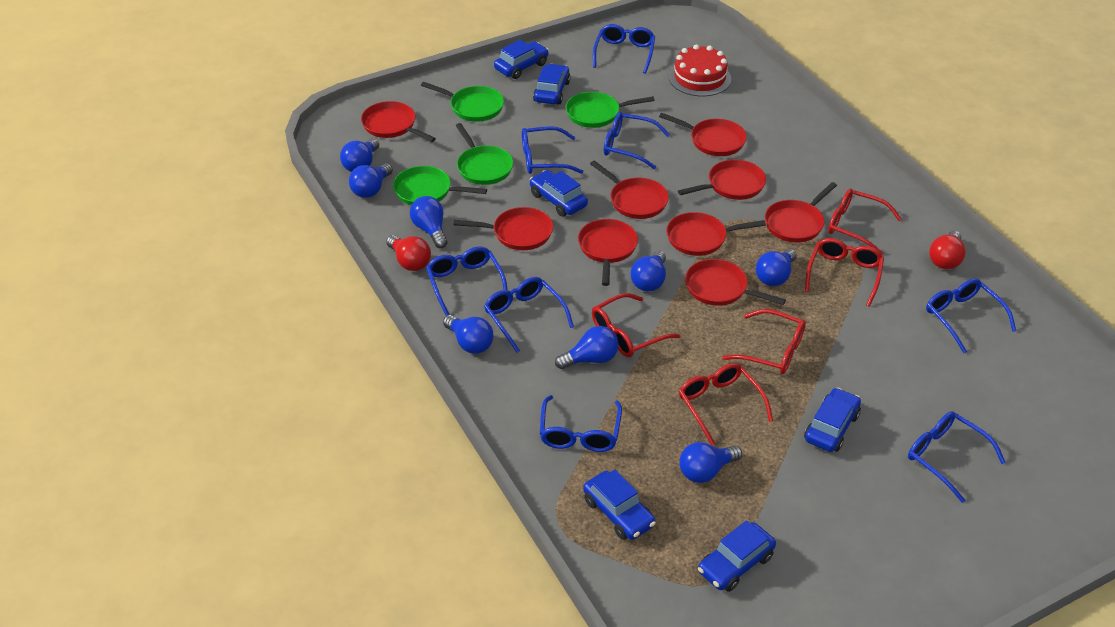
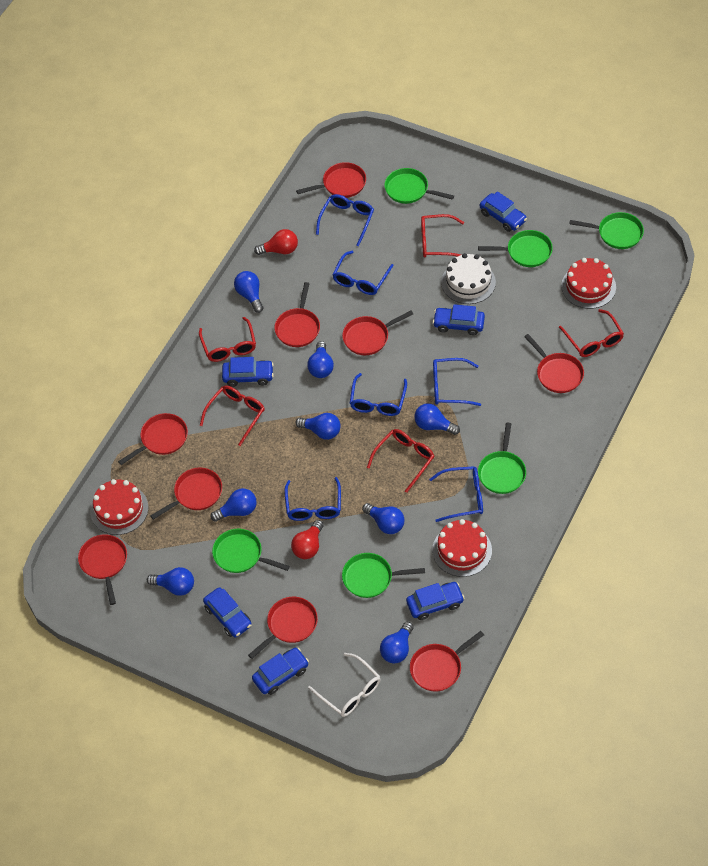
blue glasses: [426,246,508,316] [484,277,574,353] [522,126,584,174] [540,395,622,452] [593,24,655,74] [604,112,670,169] [908,411,1006,503] [926,279,1016,353] = 8 -> [284,477,341,521] [316,194,374,246] [332,251,394,295] [350,373,407,416] [429,466,483,522] [433,358,481,406] = 6
green pan: [393,166,487,205] [421,82,504,122] [456,123,513,185] [566,92,655,128] = 4 -> [212,529,290,573] [342,553,425,598] [384,168,454,204] [478,230,553,267] [478,422,526,494] [570,212,644,249] = 6
red cake: [669,44,731,96] = 1 -> [90,479,148,535] [432,519,492,577] [561,258,616,309] = 3
white cake: none = 0 -> [441,253,496,304] = 1
white glasses: none = 0 -> [308,653,381,717] = 1

